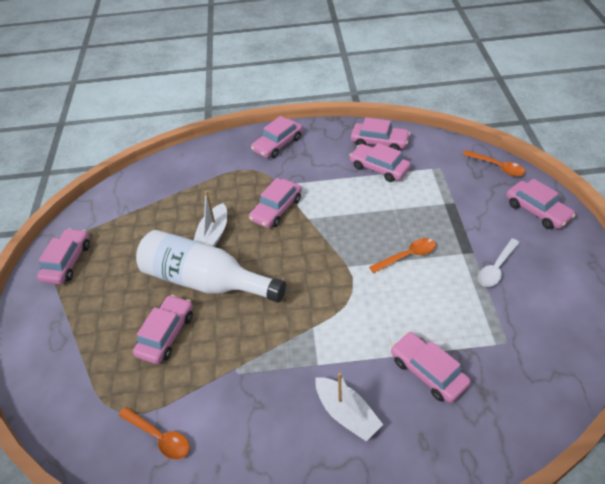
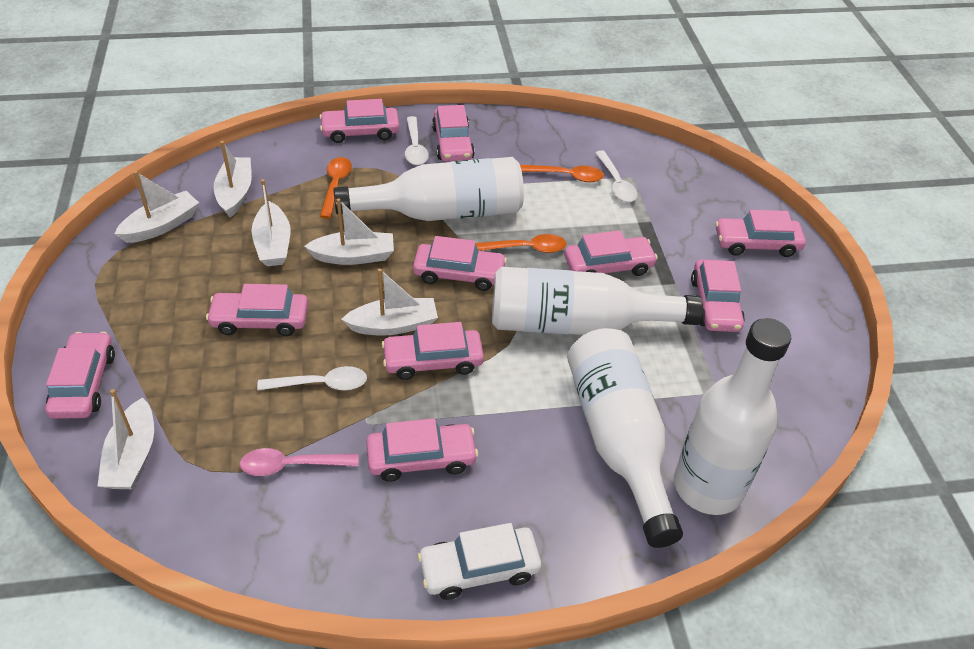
pink car: [37,228,90,284] [133,295,193,364] [249,178,302,228] [251,116,303,158] [349,143,411,182] [351,117,410,150] [391,332,471,403] [506,179,576,229] = 8 -> [45,332,115,419] [206,284,308,336] [319,99,400,143] [366,418,478,482] [381,322,484,380] [413,236,507,291] [432,105,475,162] [564,230,658,276] [691,259,745,332] [715,210,806,257] = 10
pink spoon: none = 0 -> [240,448,359,476] = 1
white boat: [194,191,227,247] [315,373,383,442] = 2 -> [97,389,154,489] [114,171,199,243] [214,141,252,217] [251,179,290,266] [304,199,394,265] [341,268,438,336] = 6
white bottle: [136,230,286,303] = 1 -> [333,157,524,221] [492,267,703,335] [567,328,683,548] [674,318,791,515] = 4
white car: none = 0 -> [417,523,541,600] = 1
white spoon: [478,239,520,287] = 1 -> [257,366,367,391] [405,116,429,165] [595,150,637,202] = 3

